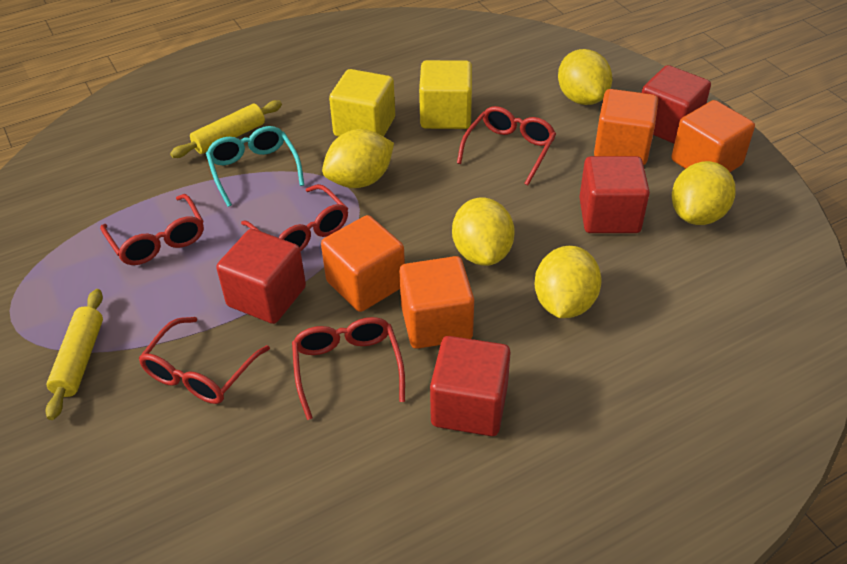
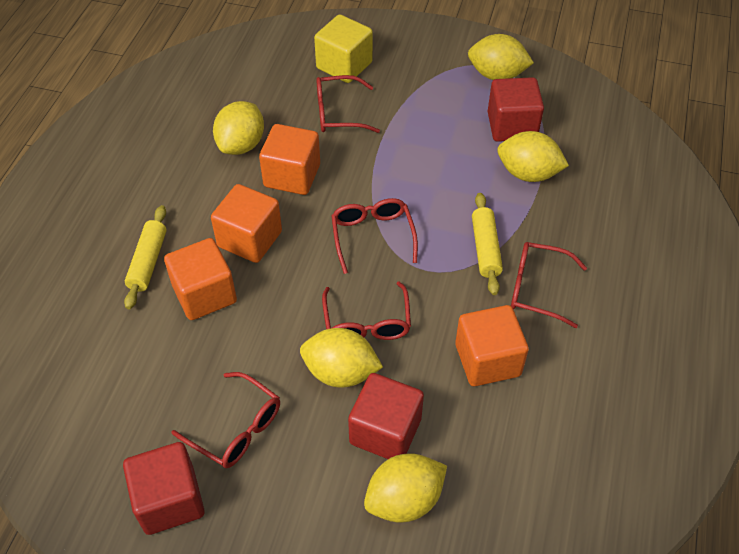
red cube: [216,229,306,324] [430,336,511,436] [579,156,650,233] [642,65,711,143] = 4 -> [123,442,205,535] [348,373,424,459] [488,77,544,142] = 3
turquoise glasses: [206,126,304,207] = 1 -> none = 0
yellow cube: [329,69,395,137] [419,60,472,129] = 2 -> [314,14,373,83] = 1

